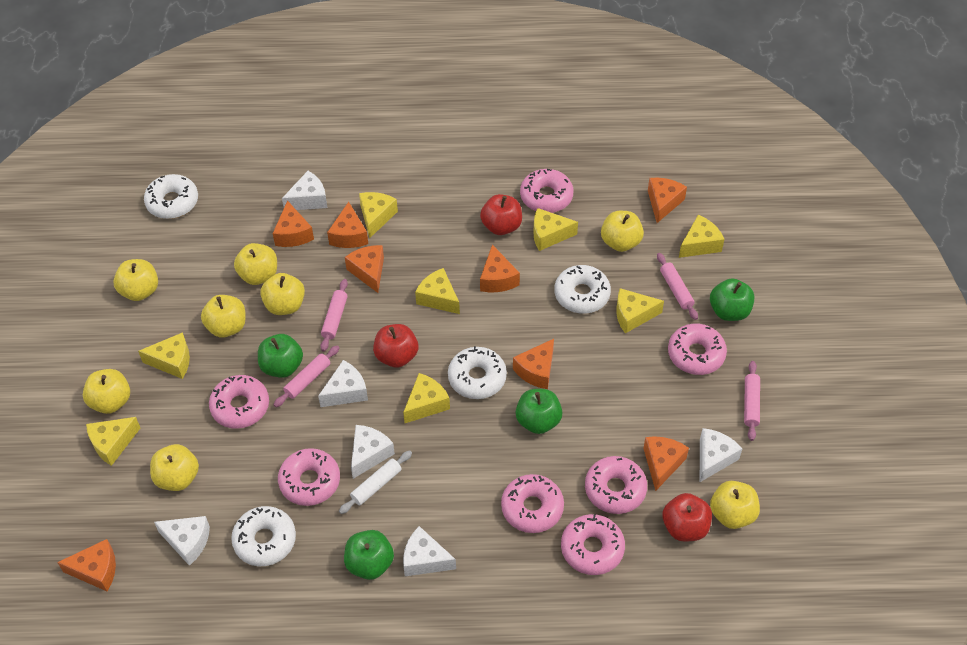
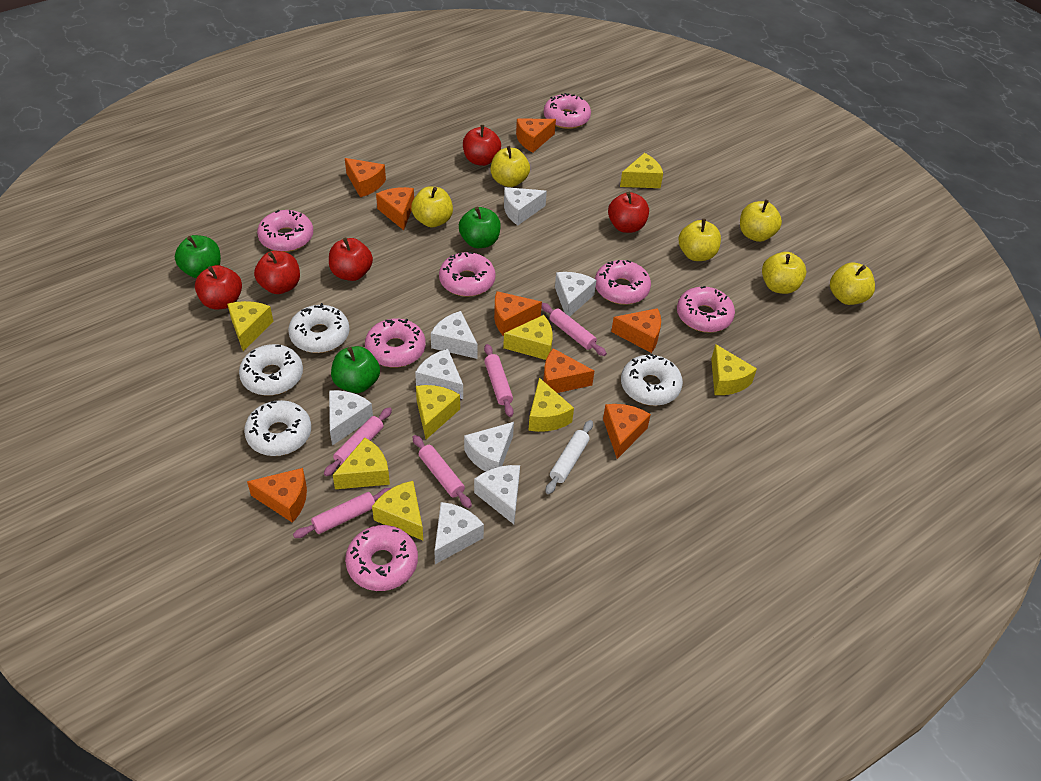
green apple: [258,334,303,378] [344,530,394,580] [516,389,563,434] [710,278,754,321] = 4 -> [175,235,221,278] [331,346,380,393] [459,207,501,248] = 3
pink rolling pin: [274,345,339,407] [320,279,348,352] [657,253,698,320] [744,361,760,441] = 4 -> [293,488,391,538] [324,407,392,476] [412,435,472,508] [484,344,514,417] [541,303,607,356] = 5
red apple: [373,324,418,368] [480,194,522,235] [663,493,712,541] = 3 -> [195,265,242,309] [254,251,300,294] [329,237,373,281] [463,125,501,166] [608,192,649,233] = 5
white cheese: [154,516,210,566] [282,171,327,210] [318,360,368,407] [351,425,395,479] [403,526,456,576] [700,428,743,482] = 6 -> [329,390,373,446] [415,349,463,399] [431,311,478,359] [434,502,484,564] [464,422,514,472] [474,465,520,524] [504,187,547,225] [555,272,596,317] = 8
yellow apple: [83,369,130,414] [113,259,158,301] [150,444,199,491] [201,295,246,338] [234,243,277,285] [260,273,305,315] [601,211,644,252] [710,481,760,529] = 8 -> [411,186,453,227] [491,146,530,187] [678,219,721,261] [740,200,782,242] [762,252,806,294] [830,263,875,305] = 6

